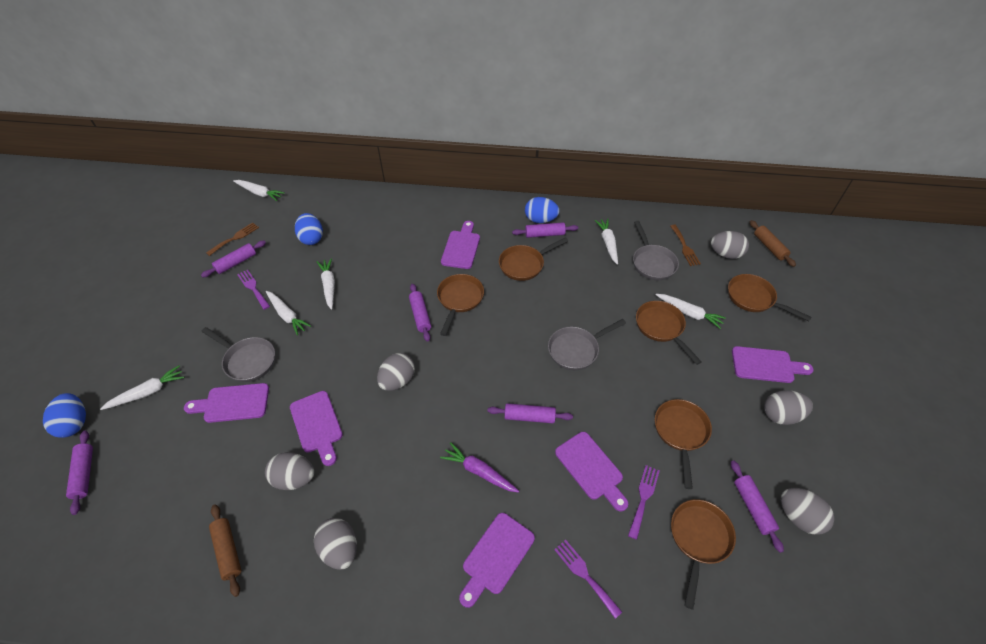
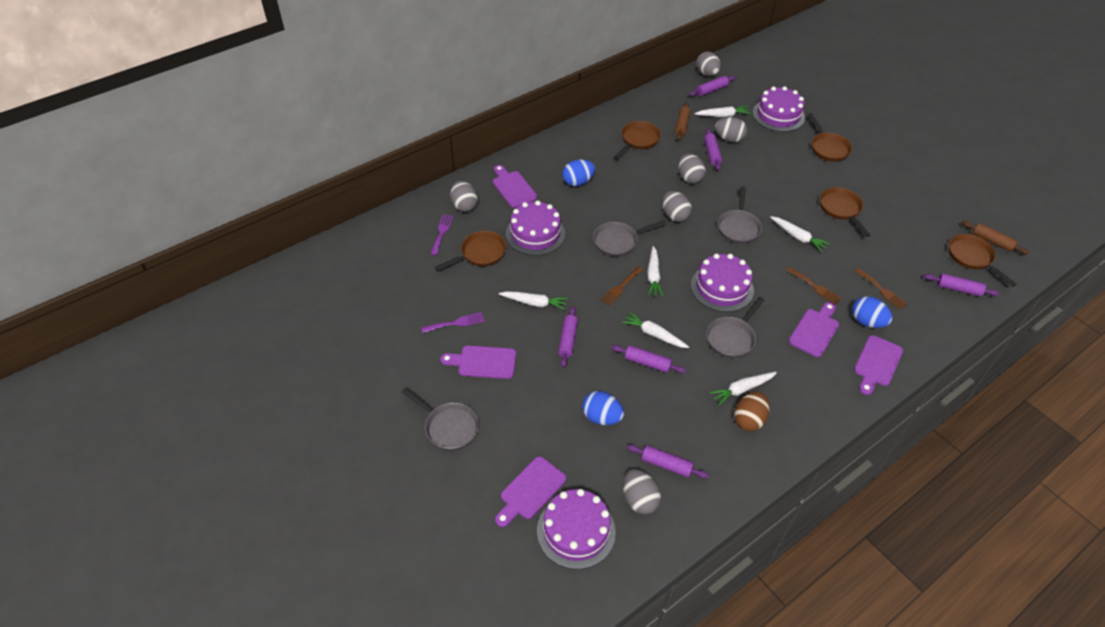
brown egg: none = 0 -> [734,391,769,431] = 1
brown fork: [206,222,259,256] [670,225,701,266] = 2 -> [600,266,643,306] [786,267,841,305] [855,268,908,310] = 3
brown pan: [437,274,484,336] [499,237,568,281] [636,301,702,365] [655,399,712,489] [671,499,736,609] [728,274,811,321] = 6 -> [435,231,506,271] [614,121,661,159] [808,113,852,162] [820,187,870,237] [948,234,1017,287] = 5
grey pan: [202,327,275,382] [548,319,626,370] [633,221,679,280] = 3 -> [402,387,479,451] [593,221,666,256] [706,297,764,358] [718,187,762,244] = 4
purple cake: none = 0 -> [506,201,565,256] [537,489,616,569] [691,254,754,312] [753,86,805,132] = 4
purple carrot: [440,442,519,492] = 1 -> none = 0
purple cutting board: [184,383,269,423] [290,391,343,466] [441,221,480,269] [459,513,535,608] [555,432,628,511] [732,346,814,383] = 6 -> [440,346,516,379] [493,165,537,208] [495,457,566,527] [789,302,839,357] [854,335,903,395] = 5
purple fork: [237,270,270,310] [554,540,622,619] [628,465,660,540] = 3 -> [421,312,485,333] [431,214,453,256] = 2

